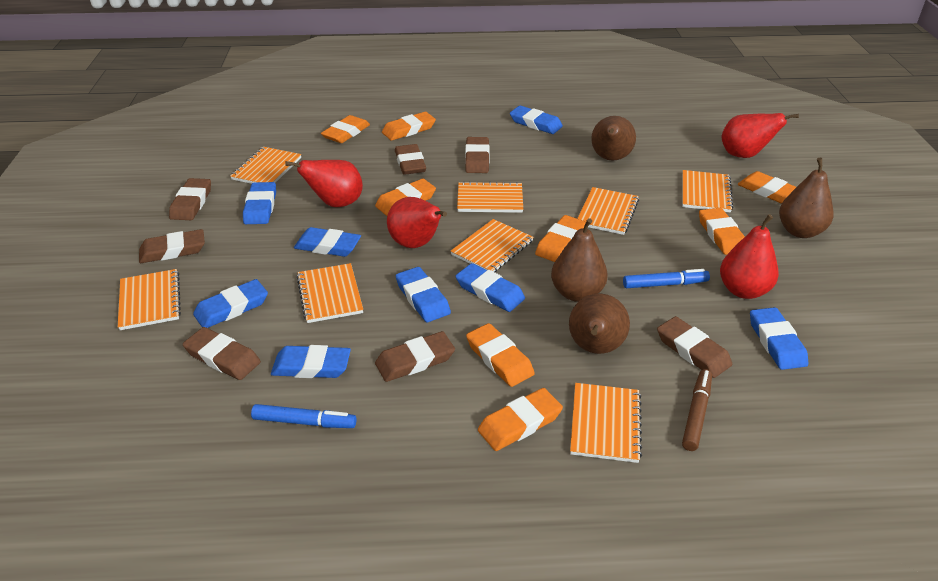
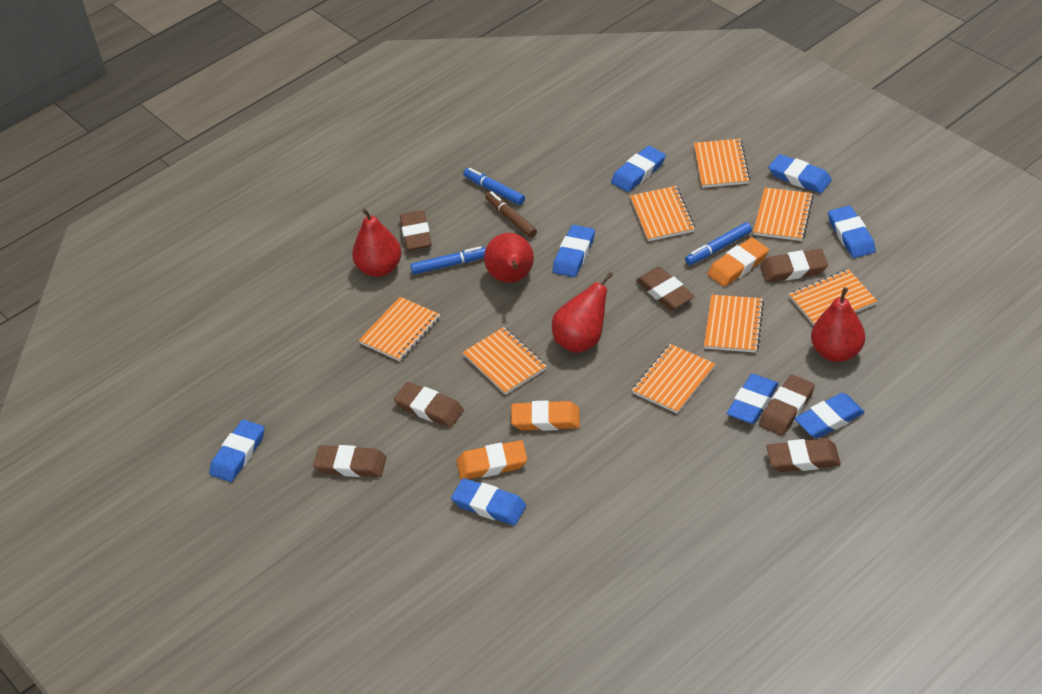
blue marker: [251,404,357,428] [623,269,710,288] = 2 -> [410,246,486,275] [463,168,525,205] [685,222,752,265] = 3
brown pear: [551,218,608,302] [569,294,630,354] [591,116,636,161] [779,158,834,238] = 4 -> none = 0
orange eraser: [321,115,370,143] [375,179,436,216] [382,112,436,141] [466,323,535,387] [478,388,563,451] [535,215,586,262] [699,208,745,255] [738,171,796,204] = 8 -> [457,440,527,480] [511,400,580,431] [707,238,769,287] = 3

